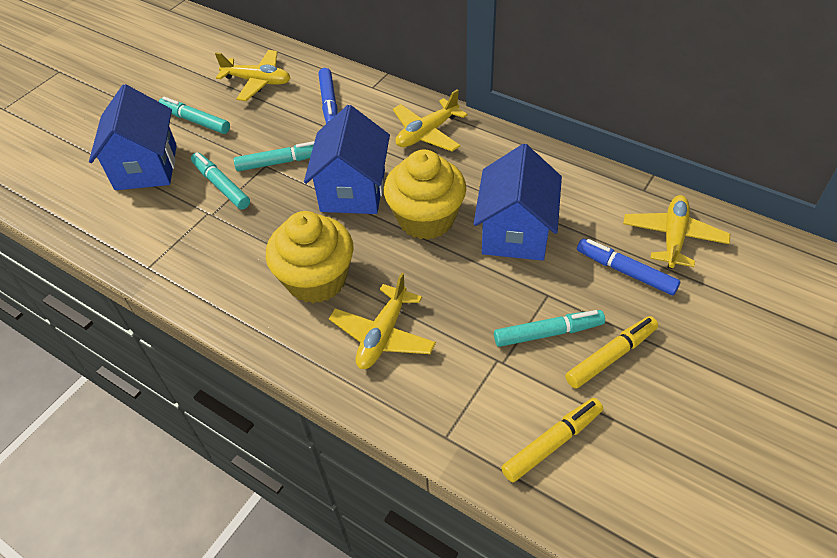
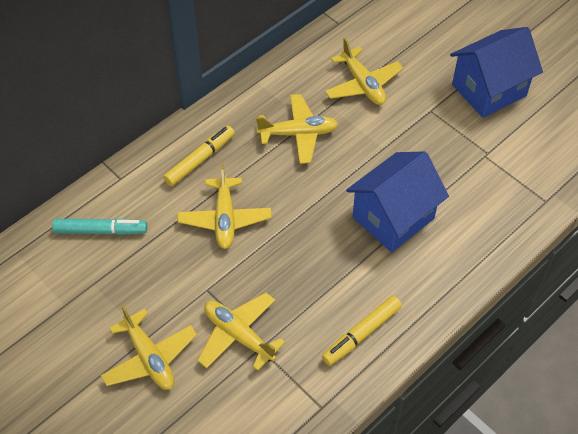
blue house: [89,84,177,190] [304,105,390,214] [474,144,562,261] = 3 -> [346,151,449,252] [450,27,543,118] = 2
blue marker: [319,68,338,124] [577,239,680,295] = 2 -> none = 0
turquoise marker: [159,97,230,134] [191,152,250,209] [234,141,315,171] [494,310,605,347] = 4 -> [52,218,147,235] = 1
yellow cupcake: [266,211,354,303] [384,149,466,240] = 2 -> none = 0
yellow plane: [215,50,290,101] [329,272,436,369] [393,89,468,152] [623,195,730,269] = 4 -> [100,305,197,390] [178,164,271,249] [197,293,285,371] [256,94,338,164] [325,38,403,105] = 5

